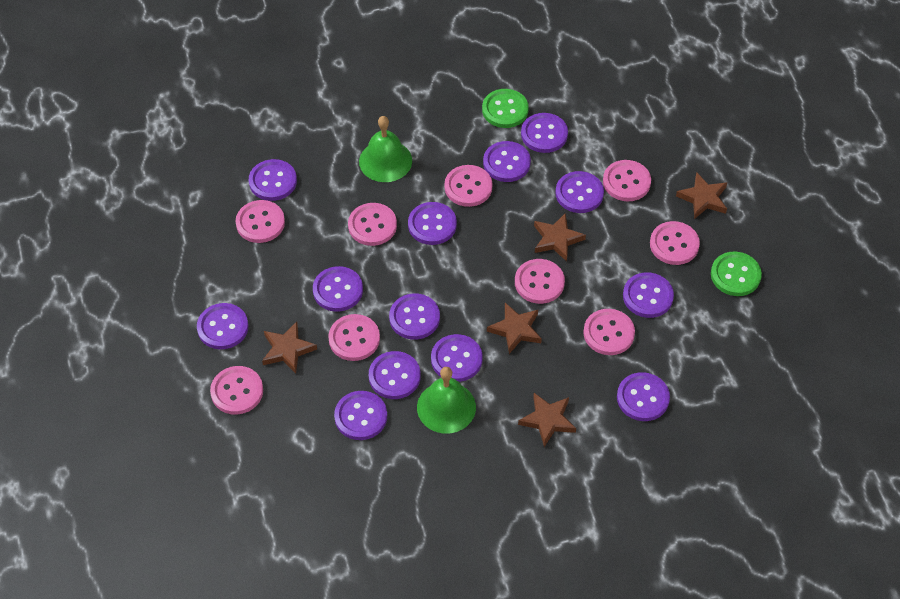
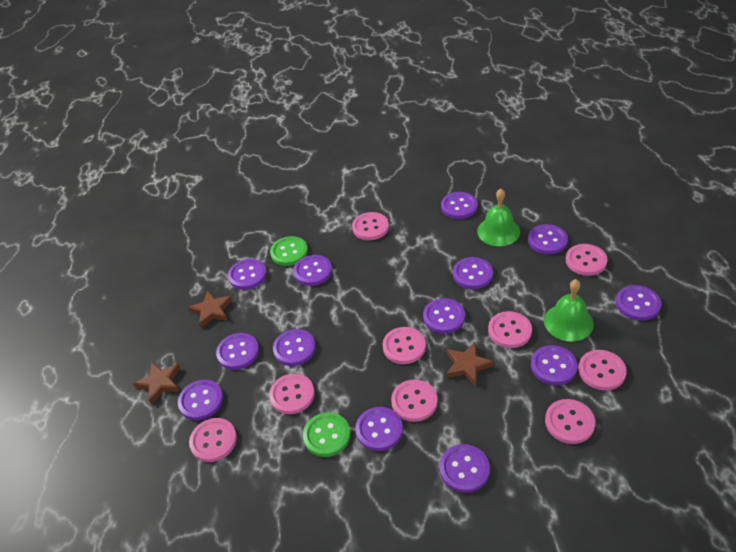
brown star: [262,322,317,374] [487,303,542,354] [518,393,576,447] [534,213,586,262] [676,173,727,219] = 5 -> [133,362,180,405] [188,291,232,328] [446,342,494,386] = 3

